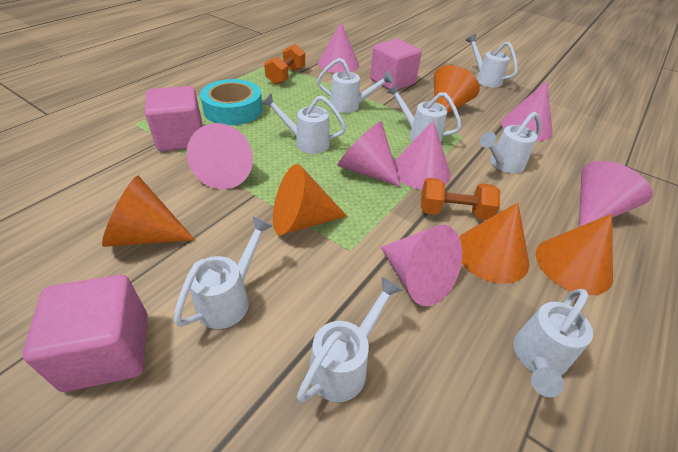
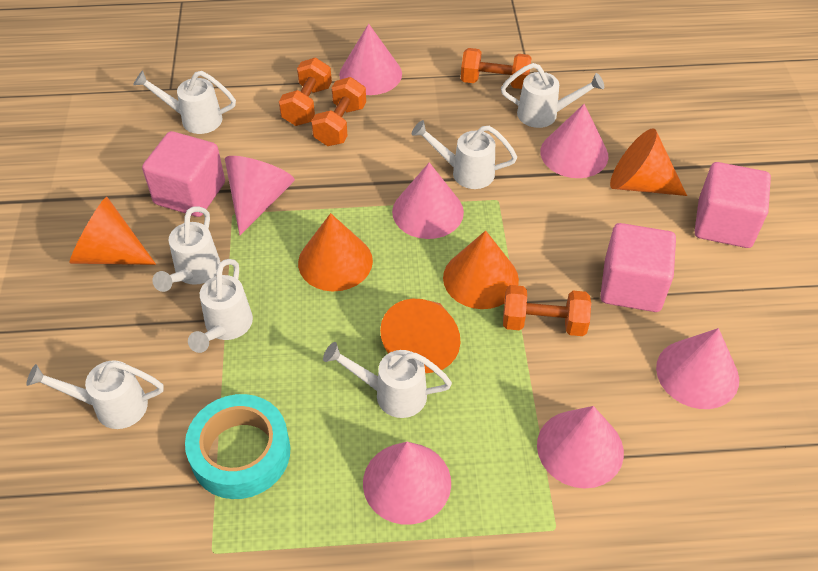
orange dumbbell: [264,44,305,85] [421,178,500,220] = 2 -> [279,58,332,126] [311,77,366,146] [461,48,532,89] [503,285,591,336] = 4
white watering can: [174,217,272,329] [262,93,346,154] [297,277,402,403] [317,58,393,113] [387,84,462,142] [466,34,518,88] [480,112,541,173] [514,289,593,397] = 8 -> [27,360,164,429] [133,70,236,134] [152,206,220,292] [188,259,253,353] [323,342,452,418] [412,120,517,189] [501,63,604,128] = 7

